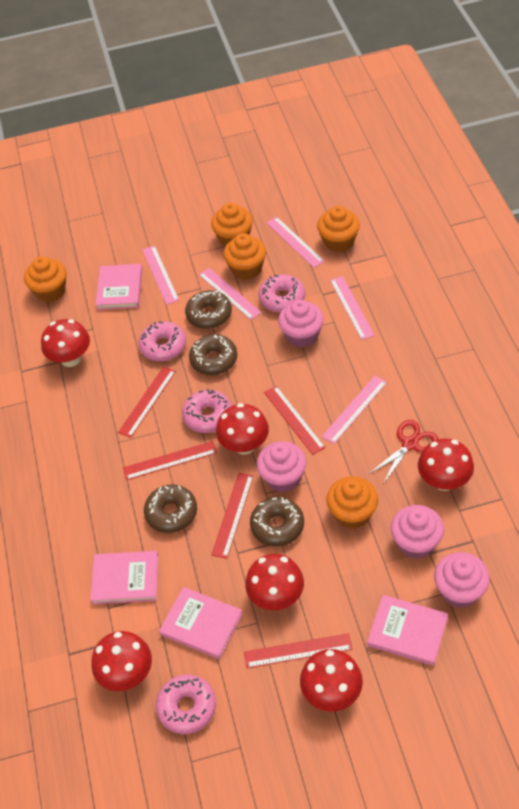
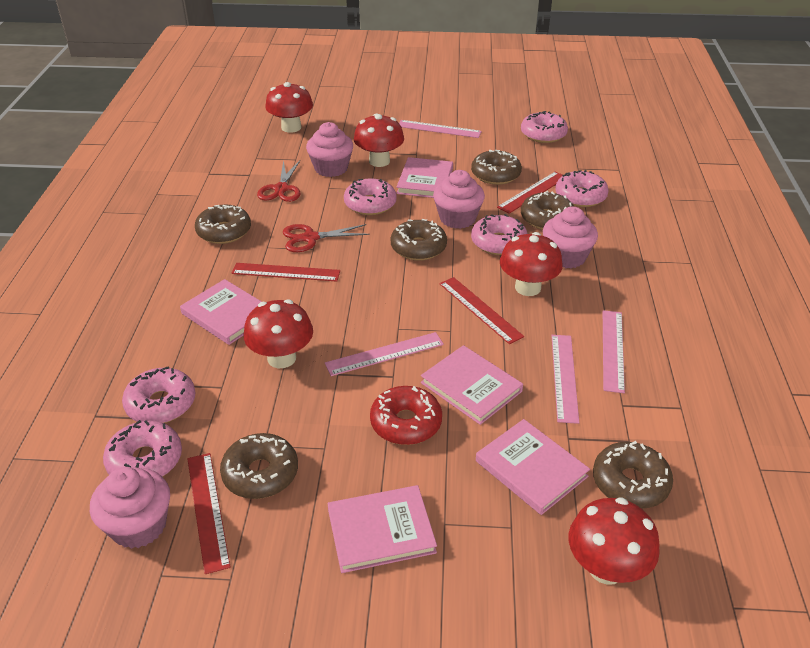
brown donut: [144,484,197,533] [185,290,232,329] [189,334,237,375] [250,497,304,547] = 4 -> [195,205,251,244] [220,433,298,499] [391,219,447,261] [471,150,522,185] [521,191,574,230] [593,441,673,509] = 6
orange cupcake: [24,256,66,302] [211,203,253,246] [223,233,266,280] [317,206,360,252] [326,476,378,529] = 5 -> none = 0
pink book: [90,551,158,604] [95,264,142,310] [159,587,243,659] [367,595,448,666] = 4 -> [180,279,262,345] [328,485,437,573] [397,157,453,198] [421,345,523,425] [476,419,590,515] = 5
pink donut: [139,321,186,361] [156,675,216,734] [182,389,232,433] [259,274,305,313] = 4 -> [103,420,182,477] [122,366,195,423] [344,178,397,215] [471,214,528,255] [521,111,568,143] [555,170,609,207] = 6
pink ruler: [142,246,179,305] [199,268,262,320] [266,217,325,268] [321,376,387,444] [330,276,375,340] = 5 -> [325,332,444,376] [399,120,482,138] [551,335,579,424] [603,310,625,393] = 4
red donut: none = 0 -> [370,386,442,445] = 1
red mushroom: [41,319,90,367] [91,631,152,691] [216,403,269,455] [245,554,304,610] [300,649,363,712] [418,439,474,491] = 6 -> [244,299,313,368] [265,82,313,133] [354,114,404,167] [500,232,563,296] [569,497,660,585] = 5
red ruler: [118,366,176,438] [123,441,217,480] [211,473,254,559] [244,633,353,668] [264,386,326,455] = 5 -> [187,453,231,574] [232,263,340,281] [439,277,524,344] [497,172,562,214] = 4
red scissors: [369,420,438,484] = 1 -> [257,160,300,202] [283,224,370,252] = 2

